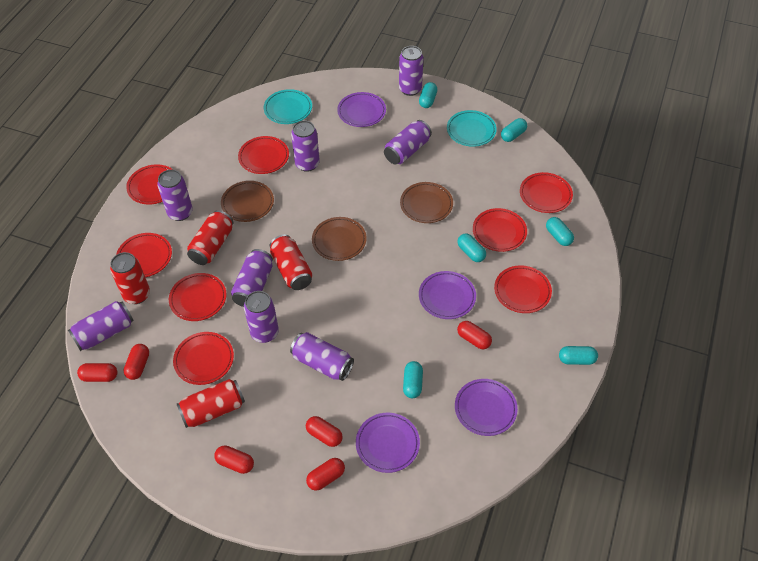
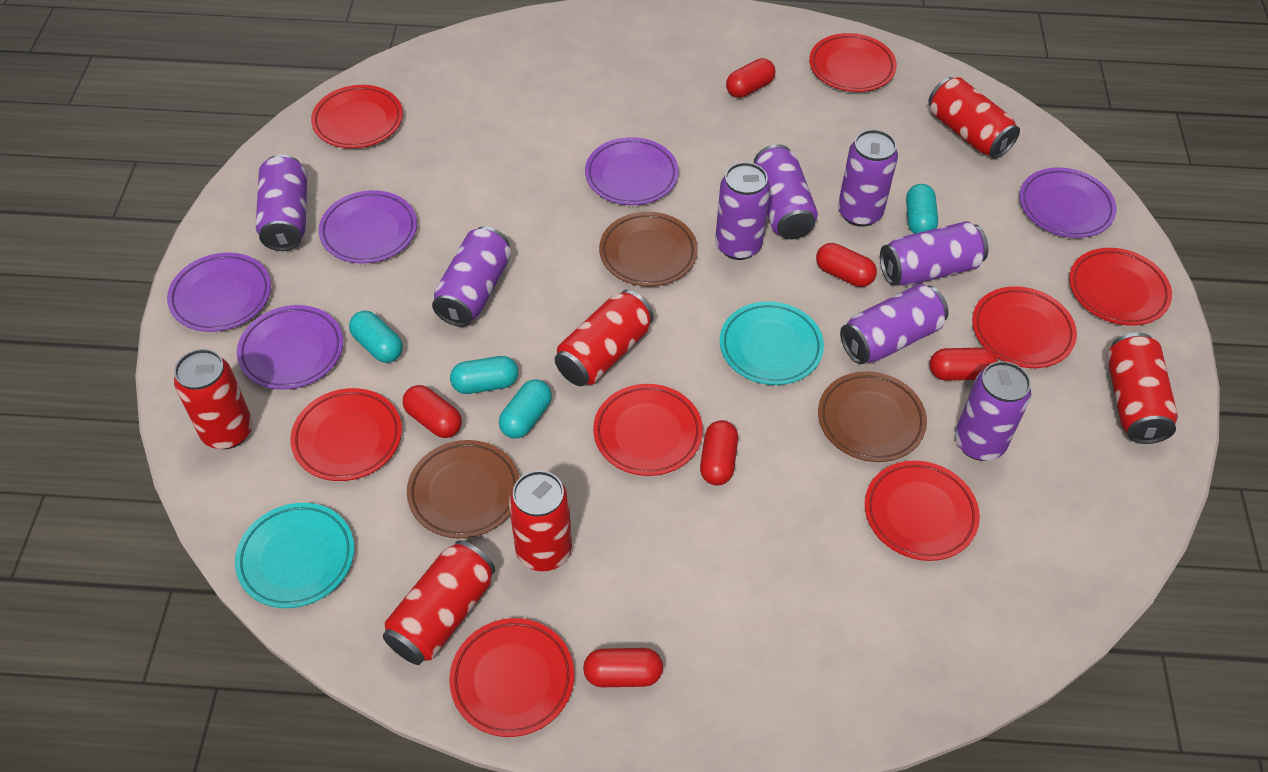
purple plate: [337,92,386,127] [356,413,420,473] [419,271,476,319] [455,379,518,436] = 4 -> [167,253,271,332] [237,305,343,390] [319,190,417,264] [585,137,679,205] [1019,167,1117,238] = 5
red can: [110,252,150,304] [177,379,245,428] [187,210,234,265] [270,234,312,290] = 4 -> [174,349,253,449] [383,540,495,665] [509,470,572,571] [555,290,654,386] [928,77,1020,158] [1107,333,1178,444] = 6
turquoise capsule: [403,361,423,398] [419,82,437,108] [457,233,486,262] [501,118,527,142] [546,217,574,246] [559,346,598,365] = 6 -> [349,311,403,363] [450,356,518,394] [499,379,552,439] [906,184,938,234] = 4

